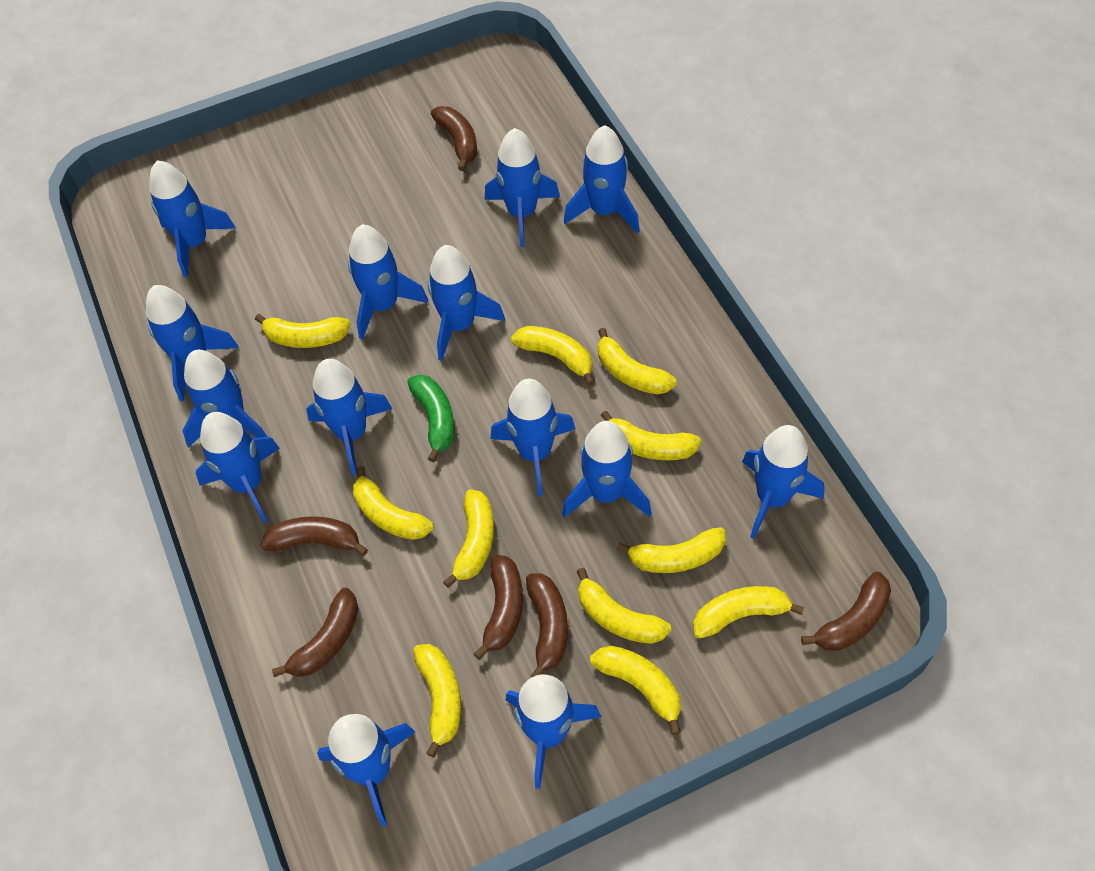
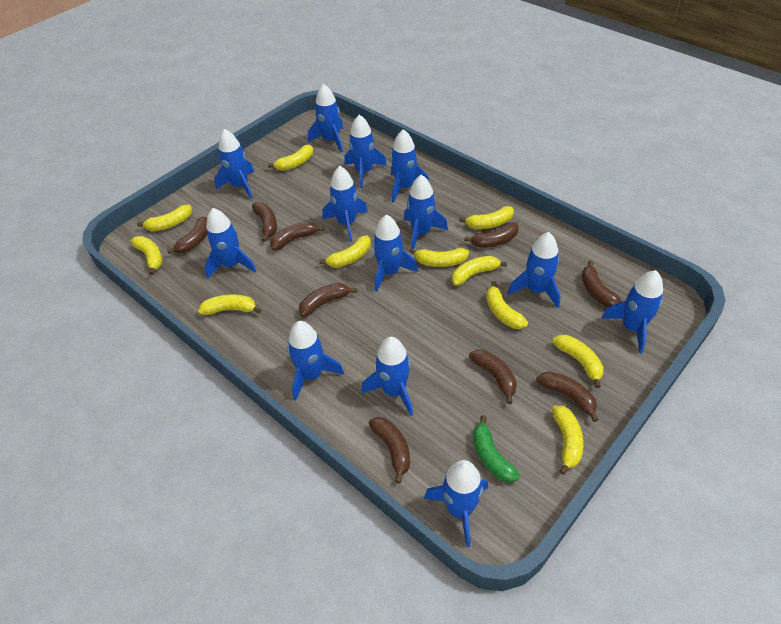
blue rocket: [146,285,239,401] [149,160,236,277] [182,350,267,448] [196,412,280,523] [306,359,392,475] [317,714,415,827] [348,225,428,340] [428,245,505,361] [485,128,560,247] [490,379,575,496] [506,674,601,789] [562,421,652,518] [564,125,640,233] [742,425,824,539] = 14 -> [205,208,256,279] [214,129,254,199] [287,321,344,401] [308,84,344,153] [322,166,368,242] [345,114,387,188] [361,337,413,416] [373,214,418,292] [390,129,429,203] [404,175,448,249] [424,460,488,547] [508,232,561,308] [601,270,663,354] = 13
brown banana: [260,516,368,556] [272,588,359,677] [431,106,477,171] [474,555,523,660] [526,573,568,678] [801,571,891,651] = 6 -> [167,216,207,254] [252,202,277,242] [270,222,324,250] [299,283,357,317] [369,417,410,484] [464,222,519,248] [469,349,517,404] [536,371,598,422] [582,260,622,307] = 9

